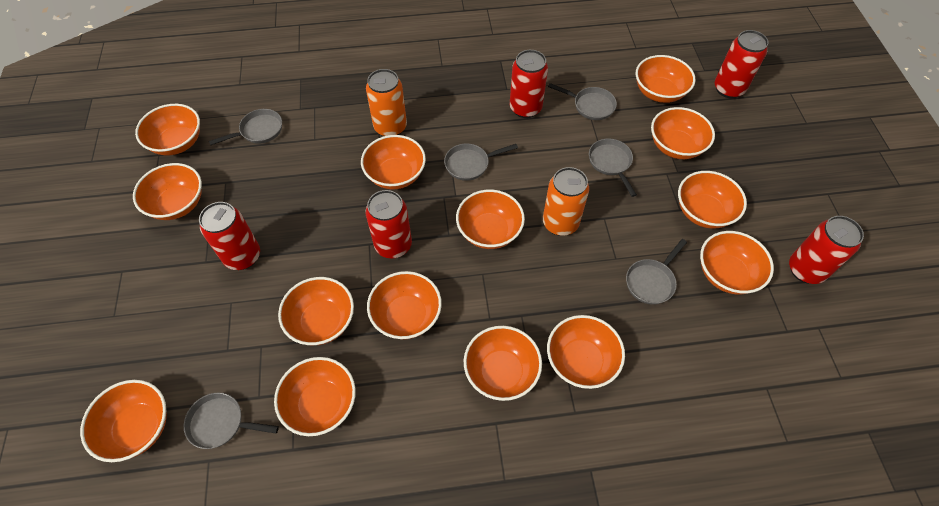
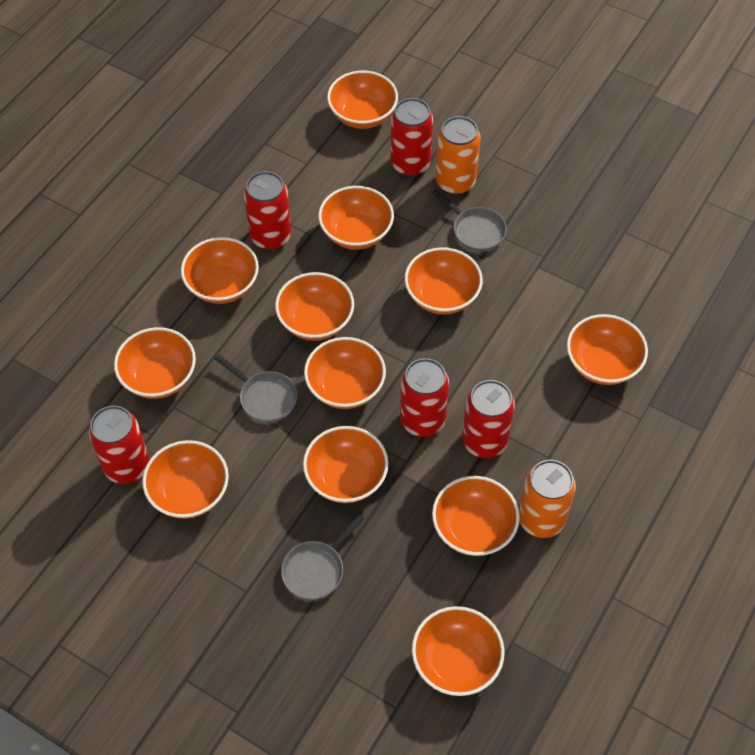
grey pan: [184,393,279,449] [209,109,282,145] [444,143,518,181] [548,83,617,120] [589,139,637,197] [626,239,687,305] = 6 -> [215,354,297,423] [281,514,364,600] [431,189,507,252] = 3
orange bowl: [80,380,167,462] [133,163,202,220] [135,104,200,156] [274,357,356,436] [278,277,354,345] [361,135,426,189] [367,271,442,339] [456,190,525,249] [464,326,542,401] [547,315,625,389] [636,55,696,103] [651,107,715,159] [678,171,747,229] [700,231,774,295] = 14 -> [114,327,196,399] [142,440,229,519] [181,237,259,304] [275,272,354,341] [303,426,389,503] [304,337,386,409] [318,186,394,250] [327,71,398,129] [405,247,483,315] [412,606,505,696] [432,476,520,556] [567,314,648,385] = 12

